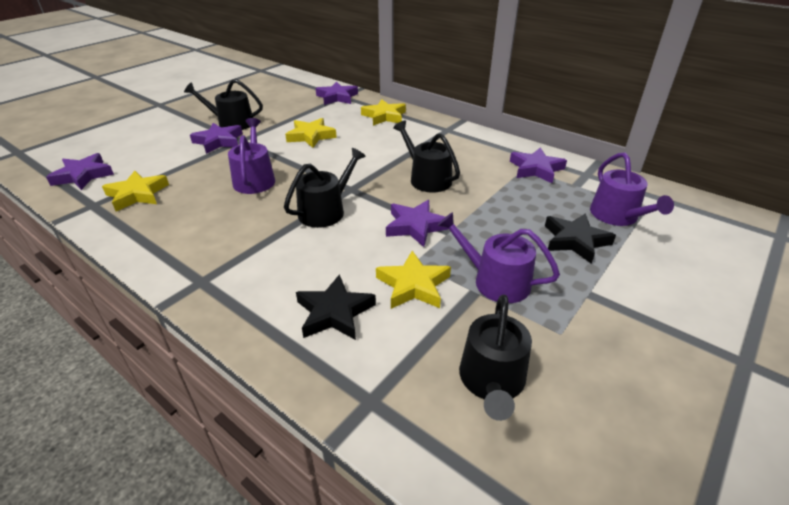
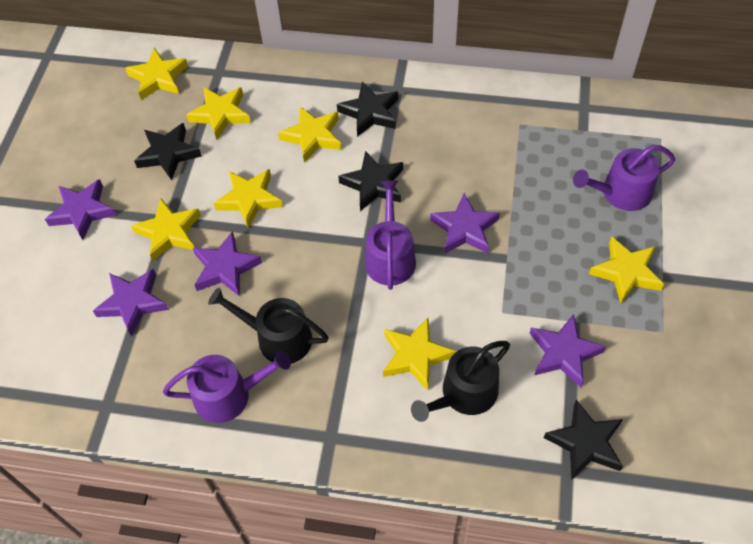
black star: [296,274,376,340] [545,213,616,264] = 2 -> [134,123,202,181] [337,82,398,137] [338,151,403,211] [544,400,623,480] = 4
black watering can: [184,79,263,130] [284,148,366,228] [393,120,460,193] [459,295,532,421] = 4 -> [208,287,329,364] [411,341,510,422] = 2
yellow star: [102,171,169,212] [285,118,337,148] [361,99,406,126] [376,251,451,309] = 4 -> [125,48,188,100] [131,199,201,261] [186,87,251,140] [214,169,283,229] [278,107,342,163] [383,318,456,391] [589,236,664,304] = 7

